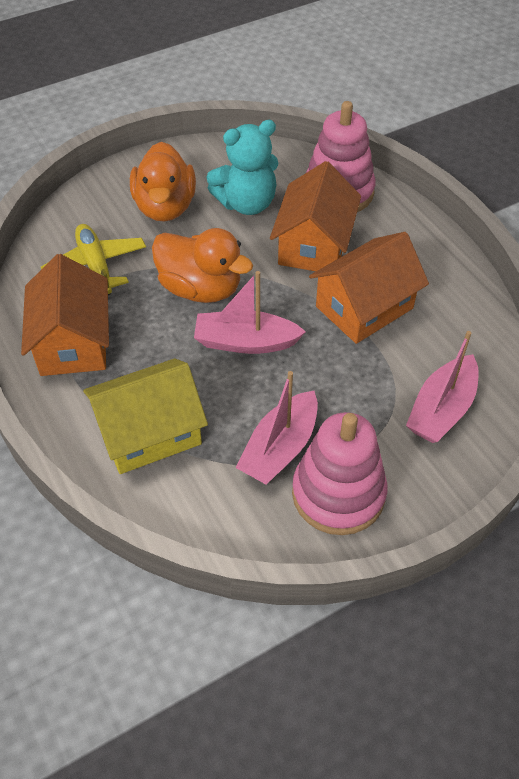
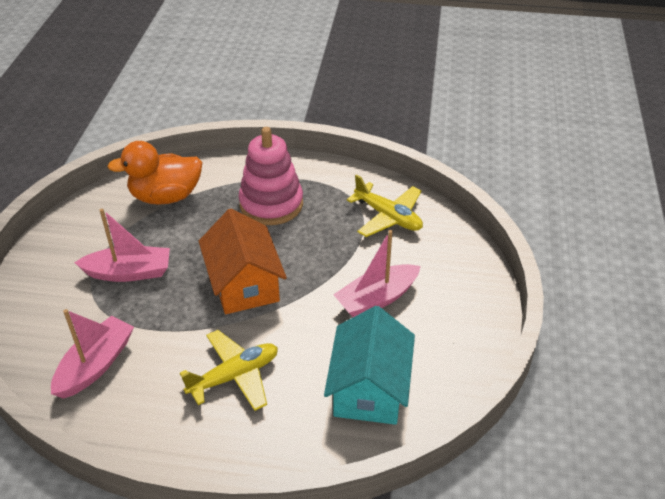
orange duck: [130,142,196,222] [152,228,253,303] = 2 -> [107,141,203,205] = 1
orange house: [21,254,109,376] [270,161,361,271] [309,232,429,344] = 3 -> [199,209,287,314] = 1
pink stacking toy: [292,412,387,535] [306,101,376,212] = 2 -> [239,127,303,225] = 1
turquoise house: none = 0 -> [324,306,415,425] = 1
turquoise teddy bear: [206,120,279,215] = 1 -> none = 0
yellow house: [83,359,208,474] = 1 -> none = 0
yellow plane: [41,224,146,295] = 1 -> [180,330,278,411] [347,174,423,237] = 2

